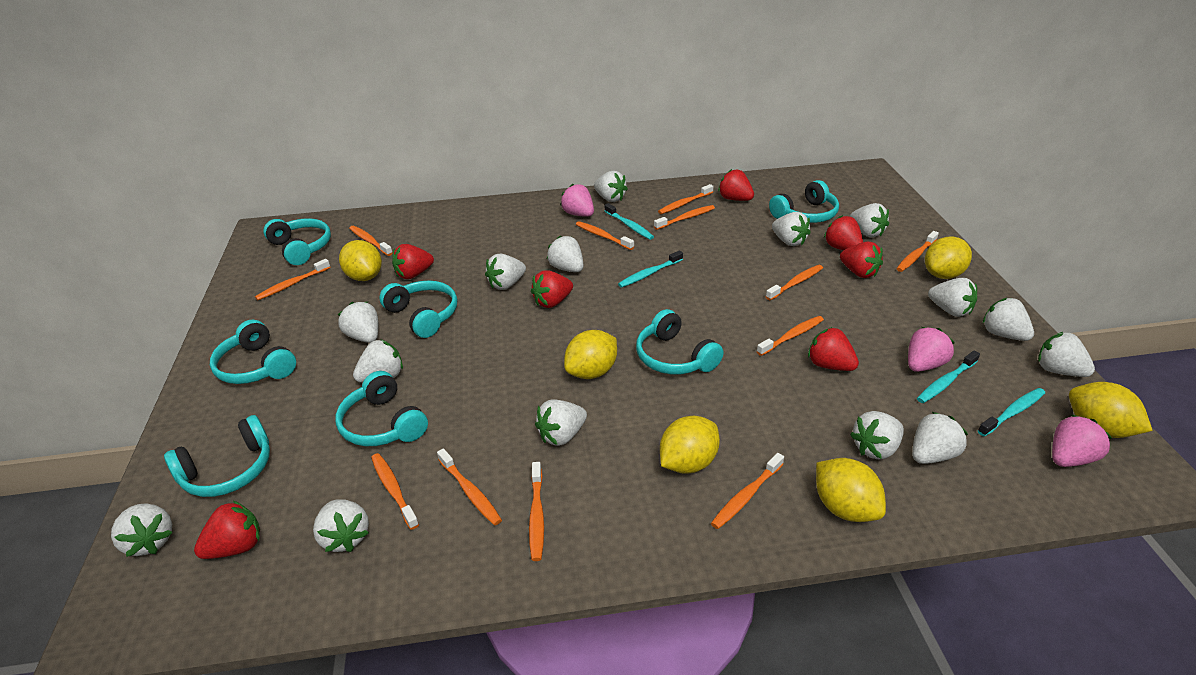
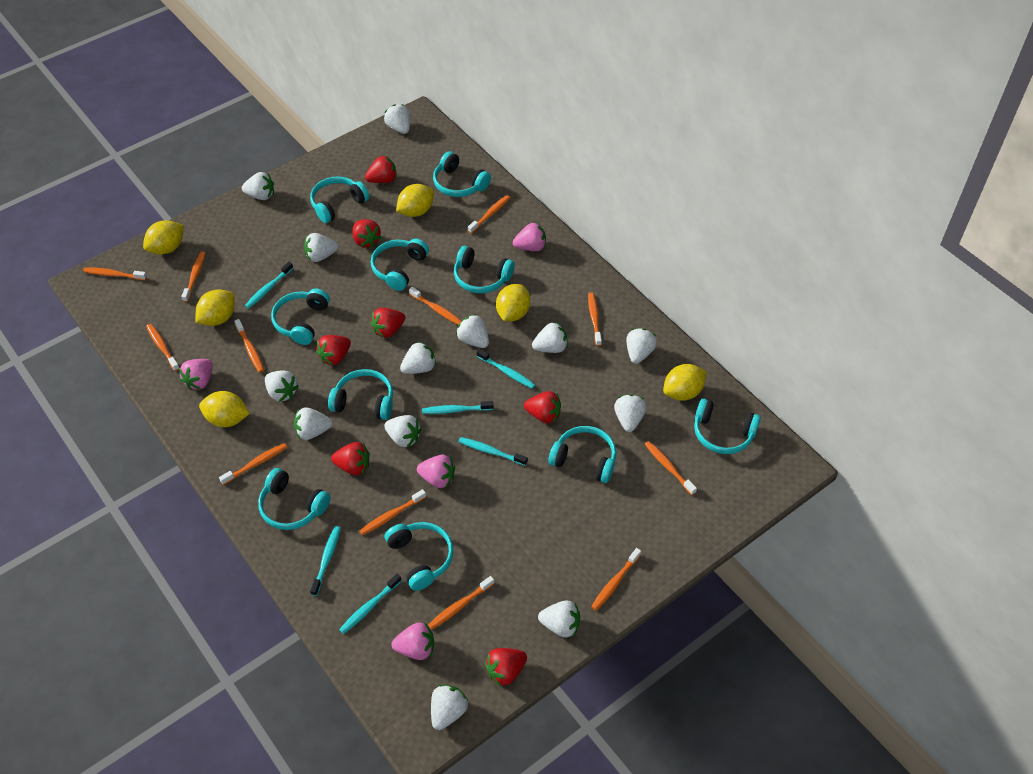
pink strawberry: [560,184,594,217] [908,327,955,372] [1052,414,1112,467] = 3 -> [179,359,213,390] [391,622,434,660] [417,455,455,488] [513,223,546,251] = 4
turquoise headphones: [164,415,270,497] [210,320,296,384] [263,218,331,265] [336,371,428,446] [379,280,457,338] [636,309,723,374] [769,180,839,223] = 7 -> [258,468,330,530] [271,288,330,345] [310,176,369,223] [328,369,393,420] [371,239,429,291] [385,522,454,591] [433,151,491,197] [454,246,515,293] [548,426,616,483] [694,399,761,454] = 10
turquoise toothbrush: [605,203,654,240] [618,250,683,288] [917,350,980,403] [978,388,1045,436] = 4 -> [245,262,293,308] [310,526,341,596] [339,574,402,634] [422,401,493,414] [459,437,528,466] [477,349,535,389] = 6
white strawberry: [111,503,173,557] [313,499,369,552] [338,302,378,343] [353,339,403,383] [485,254,526,290] [535,399,587,446] [547,236,583,272] [594,171,628,202] [772,212,811,246] [850,203,889,237] [850,411,904,459] [912,412,968,464] [928,278,977,317] [982,298,1034,341] [1038,332,1095,377] = 15 -> [242,172,274,200] [265,370,299,402] [294,407,332,440] [304,233,338,262] [384,104,410,134] [384,415,422,447] [400,341,436,374] [431,684,468,730] [456,314,489,348] [532,322,568,353] [538,600,580,637] [614,395,647,432] [626,328,657,364] = 13

